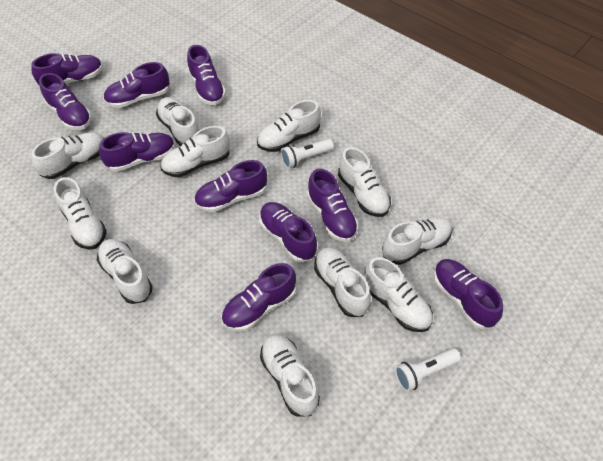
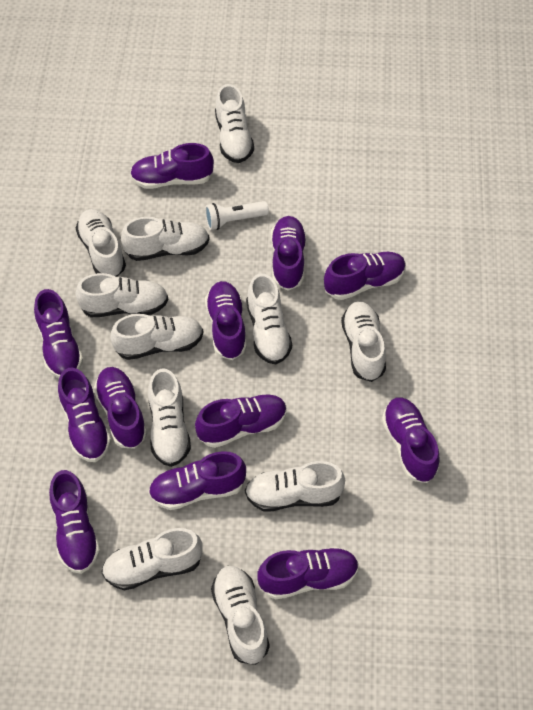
purple shoe: [31,53,103,86] [39,73,92,130] [99,132,175,172] [103,62,170,108] [187,45,226,105] [194,160,267,212] [221,263,296,331] [259,202,317,262] [307,168,358,242] [433,259,503,329] = 10 -> [34,289,83,378] [49,470,100,574] [58,368,111,462] [94,367,147,449] [130,143,214,189] [148,451,246,510] [195,394,287,448] [205,281,247,360] [257,547,359,600] [271,216,306,291] [324,252,406,300] [382,397,440,483] = 12
white flashlight: [281,139,334,169] [395,348,461,392] = 2 -> [205,201,269,230] = 1

